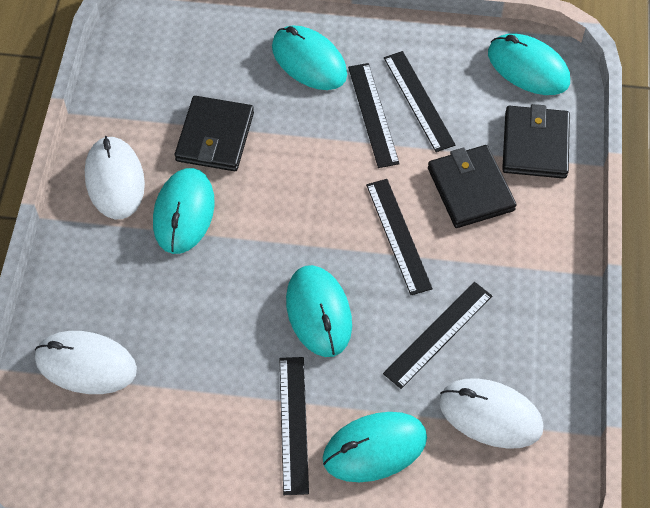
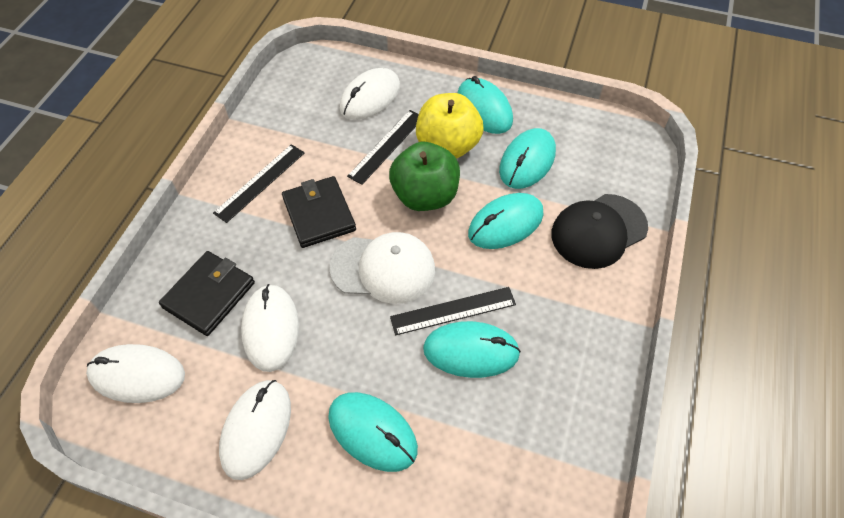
black cap: none = 0 -> [552,194,648,269] = 1
black ruler: [280,357,309,495] [348,63,400,168] [366,179,433,295] [383,282,492,389] [384,51,456,152] = 5 -> [213,144,305,223] [347,110,419,185] [390,287,516,335] = 3
black wallet: [175,96,254,171] [428,145,516,228] [502,104,570,179] = 3 -> [159,251,255,336] [282,176,356,248] = 2
green apple: none = 0 -> [389,142,460,211] = 1
white cap: none = 0 -> [329,232,435,304] = 1
white mouse: [35,331,137,394] [85,136,145,219] [439,378,543,449] = 3 -> [86,344,185,403] [219,380,291,480] [241,284,299,372] [339,68,400,120] = 4
yellow apple: none = 0 -> [416,93,484,159] = 1

